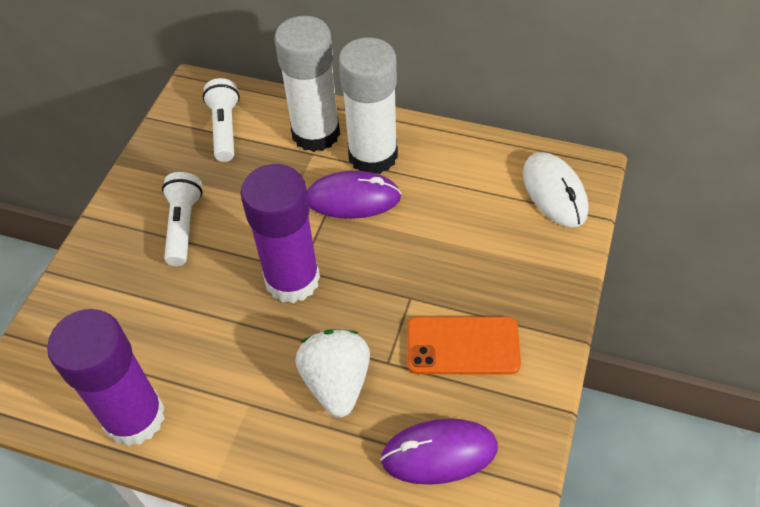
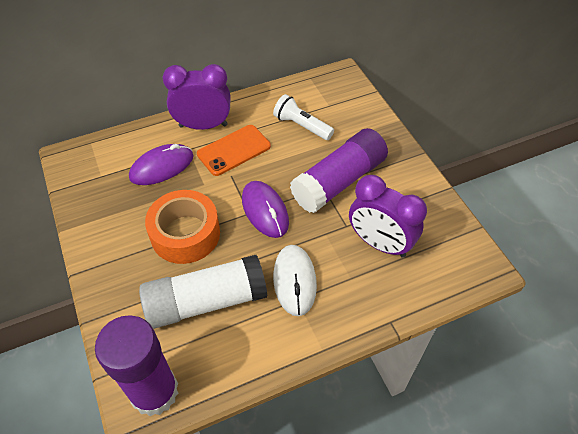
orange tape: none = 0 -> [145,190,220,264] = 1
purple clock: none = 0 -> [163,64,231,130] [349,175,427,257] = 2
white flashlight: [162,172,203,266] [202,78,240,162] = 2 -> [273,94,334,140] = 1
white glue stick: [275,16,340,152] [339,37,398,174] = 2 -> [139,255,267,329] = 1
white strawberry: [295,329,370,417] = 1 -> none = 0

